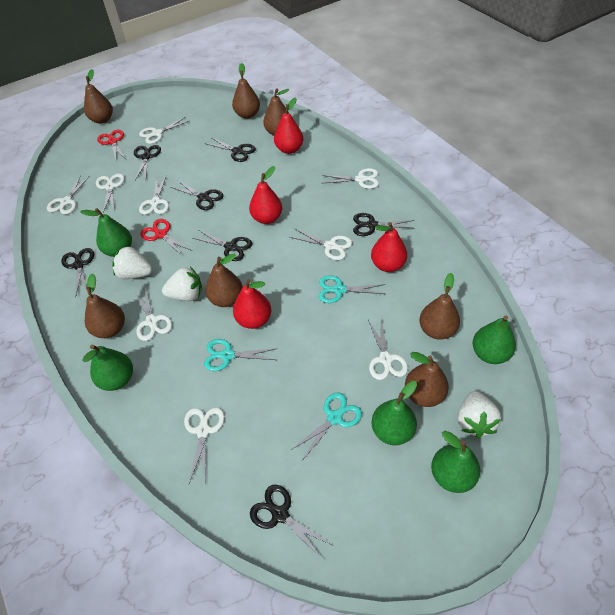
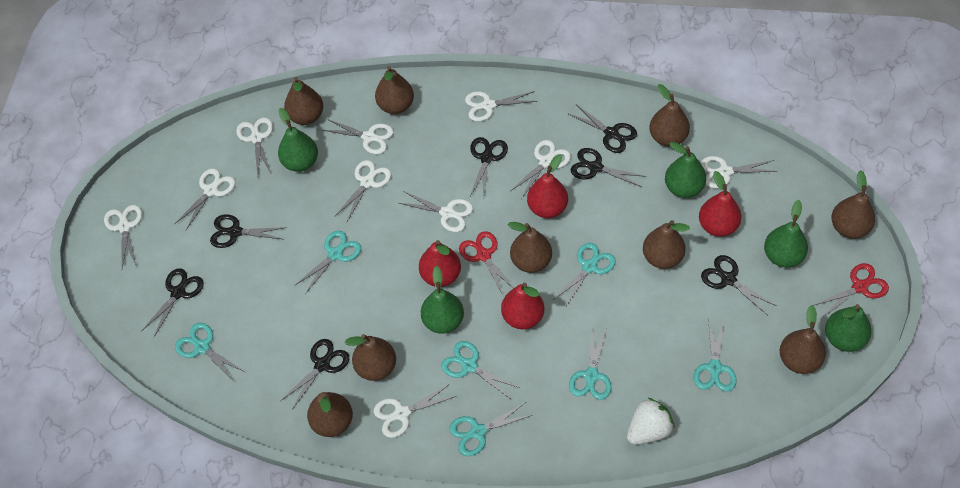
brown pear: [84,69,113,124] [85,273,125,338] [206,254,243,307] [232,63,260,119] [263,88,290,136] [405,352,449,407] [419,273,460,340] = 7 -> [284,77,323,125] [307,392,353,437] [345,334,396,381] [375,66,414,114] [508,222,552,273] [643,220,690,269] [649,84,690,147] [780,305,826,374] [832,170,875,238] = 9
turquoise scissors: [204,339,277,371] [291,392,362,459] [319,275,386,303] = 3 -> [175,323,245,383] [294,231,361,294] [441,341,520,398] [449,402,532,456] [553,243,616,308] [569,327,611,400] [694,318,737,392] = 7
white scissors: [47,175,90,215] [96,173,125,213] [133,286,172,341] [139,117,189,144] [139,175,169,215] [184,408,225,483] [290,229,352,260] [322,168,379,189] [368,319,408,380] = 9 -> [104,205,142,268] [175,168,235,230] [236,117,273,176] [323,119,394,154] [334,160,391,222] [374,384,456,438] [399,191,473,232] [465,91,538,122] [511,140,571,199] [701,156,778,188] = 10
white strawberry: [112,246,153,279] [162,267,202,301] [458,391,501,438] = 3 -> [627,398,675,445] = 1

